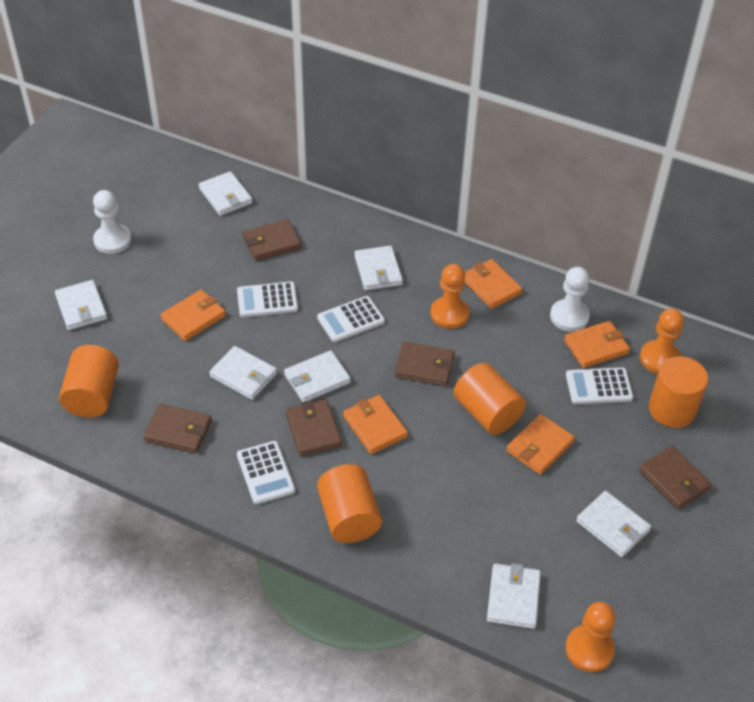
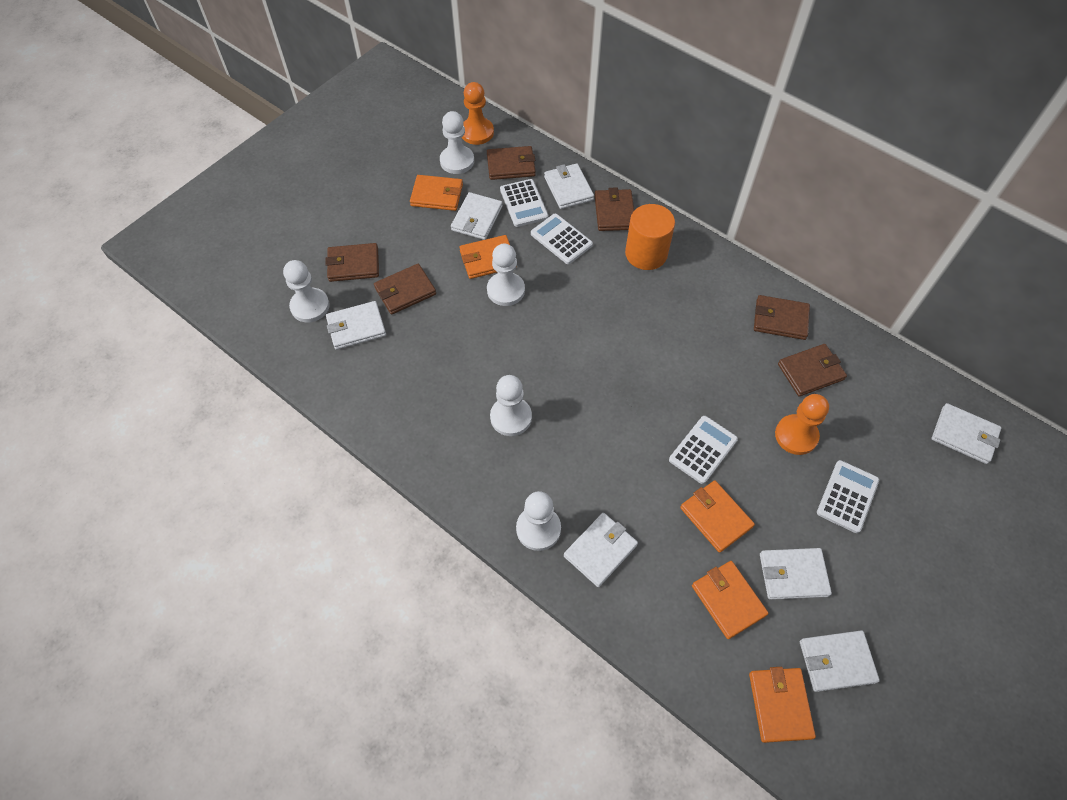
brown wallet: [144,404,212,453] [243,219,301,261] [286,400,342,456] [395,342,455,386] [639,446,712,509] = 5 -> [325,243,379,282] [374,264,436,315] [487,146,536,180] [595,188,634,231] [754,295,810,340] [778,344,847,397] = 6
orange cylinder: [59,345,119,418] [317,464,382,543] [454,363,526,435] [649,356,708,428] = 4 -> [625,204,675,270] = 1
orange pawn: [430,264,470,329] [565,602,615,672] [640,309,684,374] = 3 -> [462,82,494,145] [775,394,829,455] = 2
white pawn: [93,190,132,254] [550,267,590,332] = 2 -> [283,260,330,322] [440,111,474,174] [487,243,525,306] [490,375,532,436] [516,491,561,551] = 5

